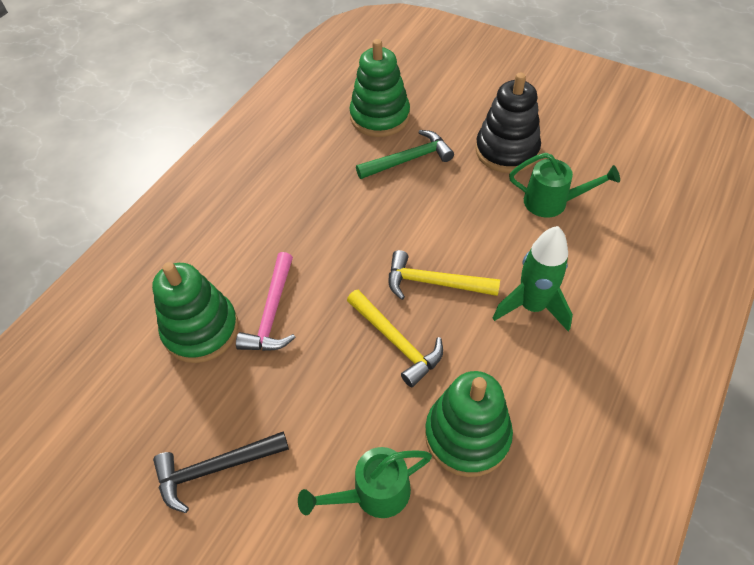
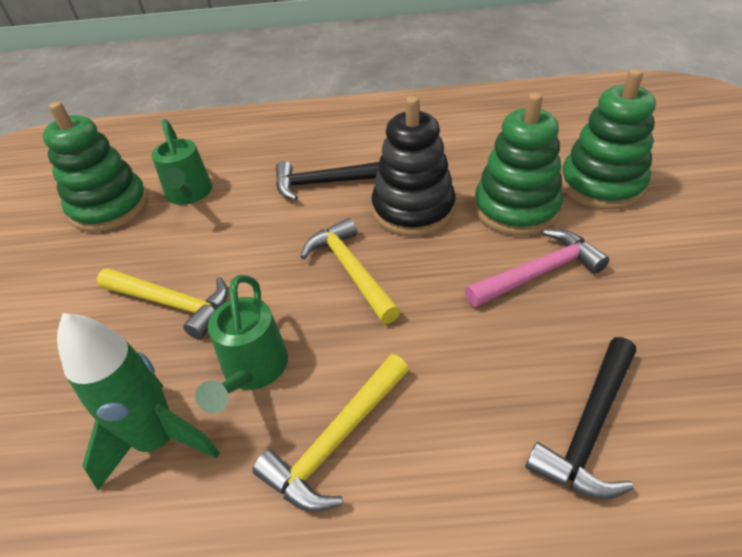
black hammer: [153,431,289,513] = 1 -> [276,161,379,200] [526,337,636,500] = 2
green hammer: [356,130,454,179] = 1 -> none = 0
yellow hammer: [347,290,443,387] [389,250,500,300] = 2 -> [97,268,229,339] [252,354,409,512] [301,218,401,324] = 3

